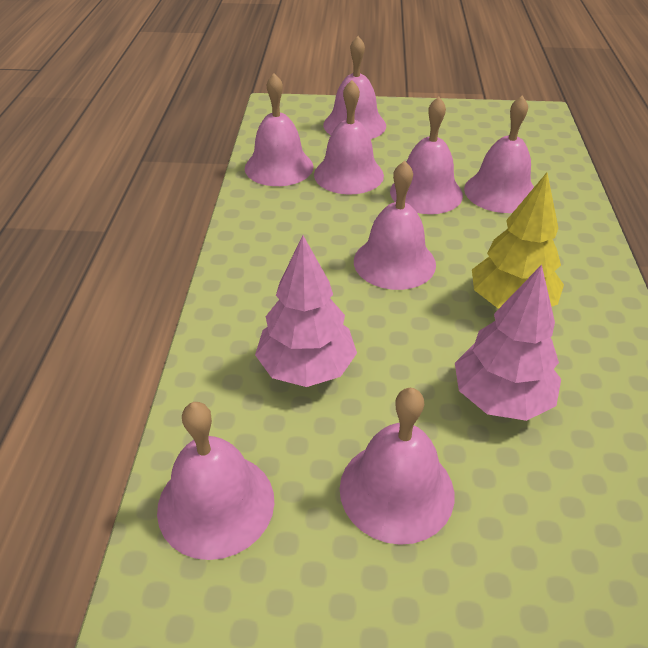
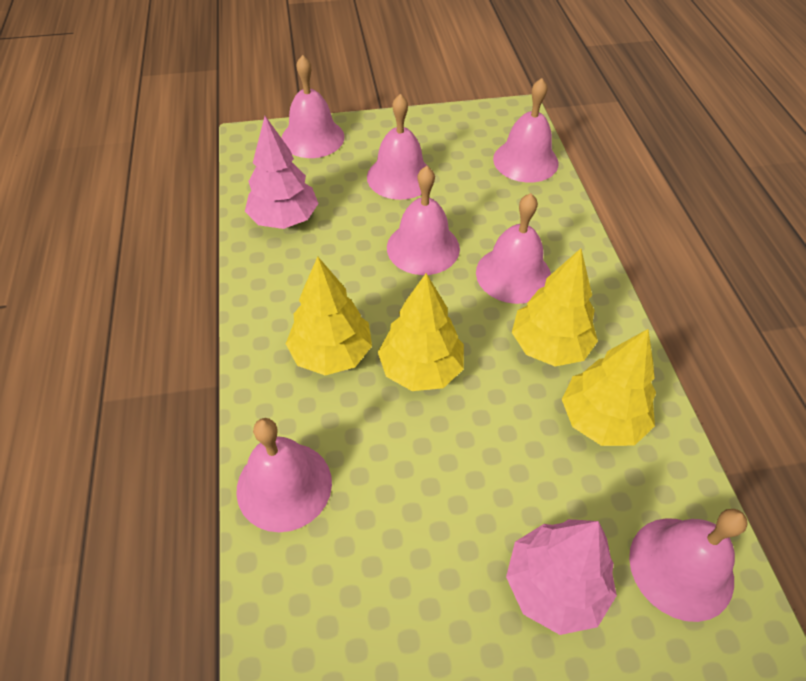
pink bell: [157,402,274,560] [245,73,314,186] [314,80,384,195] [323,36,386,139] [340,388,454,545] [354,161,436,290] [390,97,463,214] [464,96,534,213] = 8 -> [236,418,332,532] [282,55,344,158] [367,94,428,200] [387,166,460,275] [476,193,551,304] [493,78,559,183] [629,509,748,622] = 7
yellow tree: [472,172,564,308] = 1 -> [286,256,372,375] [378,273,464,391] [512,248,598,366] [562,329,656,446] = 4

